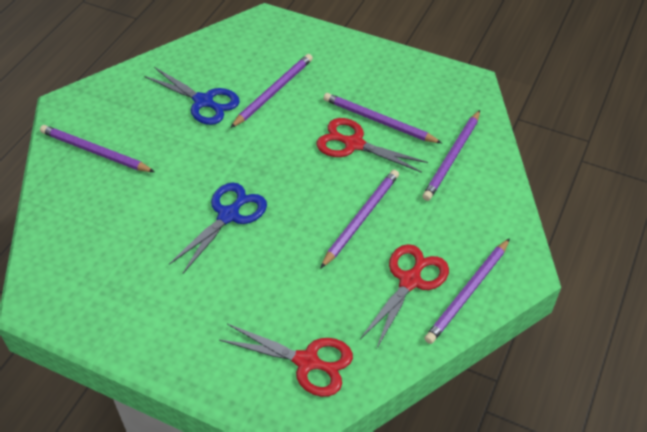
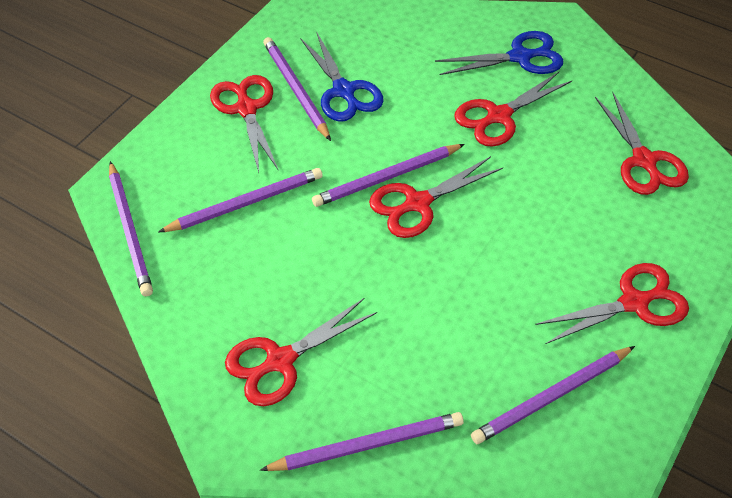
red scissors: [219,324,353,397] [316,118,428,173] [360,244,449,348] = 3 -> [210,75,279,172] [225,298,377,406] [369,156,503,238] [454,72,572,147] [535,263,689,344] [595,92,689,195] = 6

